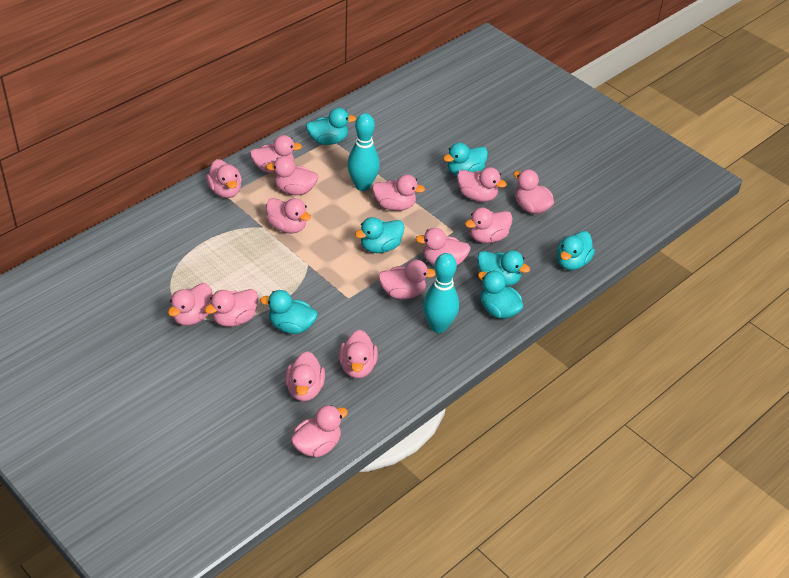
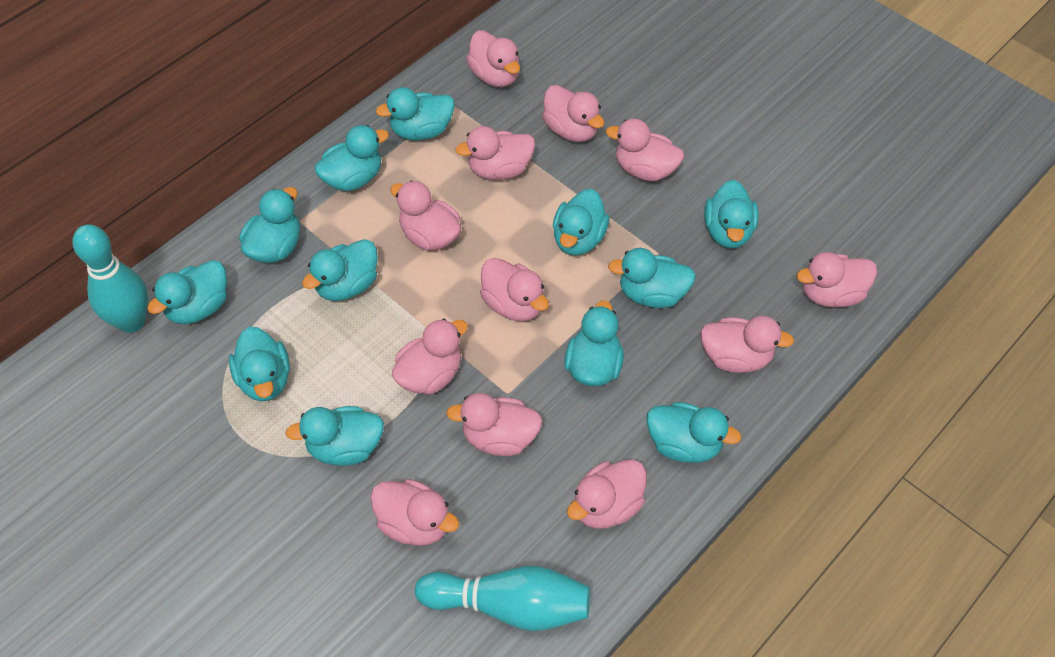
pink duck: [168,283,213,326] [204,289,258,327] [206,159,242,198] [250,135,302,173] [266,156,318,195] [266,198,311,234] [285,351,325,401] [291,405,348,457] [339,330,378,378] [372,174,425,211] [378,260,436,299] [415,228,471,265] [457,167,507,202] [465,207,513,243] [513,169,554,214] = 15 -> [370,479,459,546] [390,181,461,250] [392,319,468,395] [446,393,543,456] [455,126,535,180] [466,31,520,87] [480,258,549,322] [542,85,604,142] [567,460,646,529] [606,119,684,181] [700,316,794,373] [796,252,877,307] = 12
turquoise duck: [260,290,318,334] [306,108,356,145] [355,217,404,253] [443,142,488,176] [477,250,530,286] [478,270,523,319] [557,231,595,270] = 7 -> [147,260,227,324] [229,326,290,401] [239,187,300,263] [285,406,384,466] [302,239,378,301] [314,125,389,191] [376,87,455,140] [553,189,609,256] [564,300,624,386] [608,248,696,308] [647,402,741,463] [704,180,759,248] = 12

